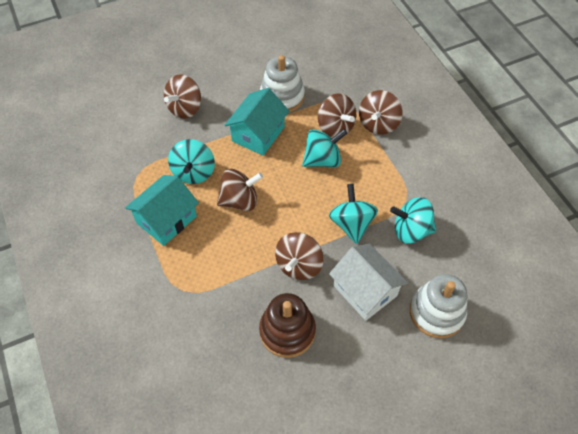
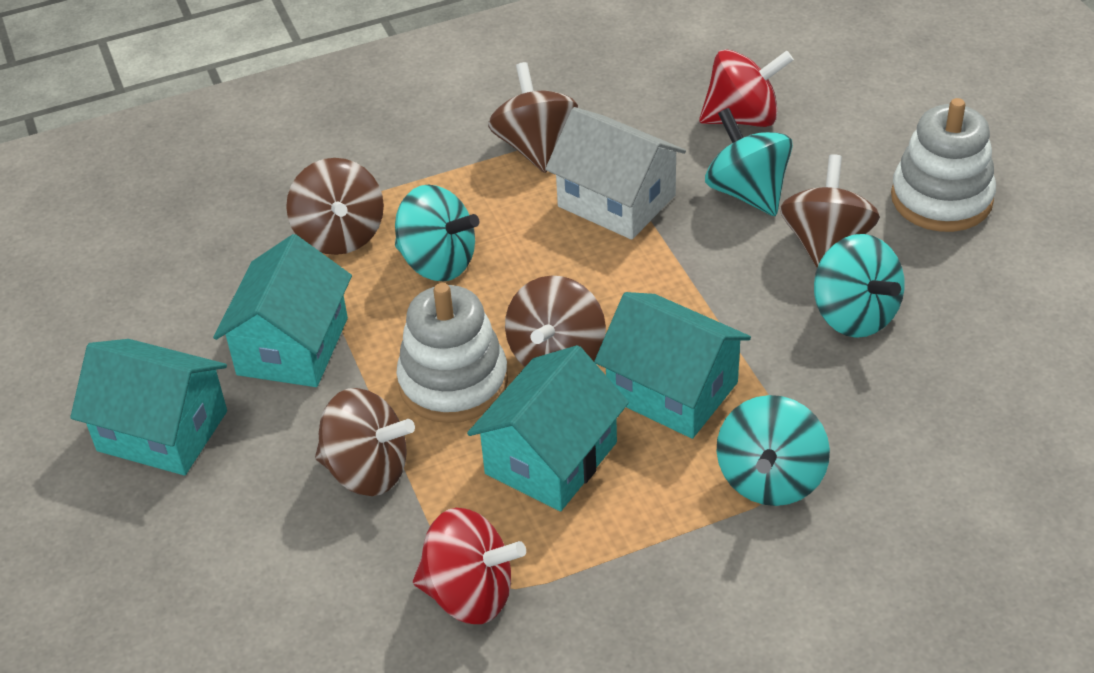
brown stacking toy: [259,293,316,358] = 1 -> none = 0
red spinning top: none = 0 -> [413,508,526,624] [699,49,794,127] = 2
turquoise house: [125,175,199,246] [225,88,289,156] = 2 -> [70,339,227,475] [213,234,352,387] [467,345,629,511] [594,292,751,439] = 4

